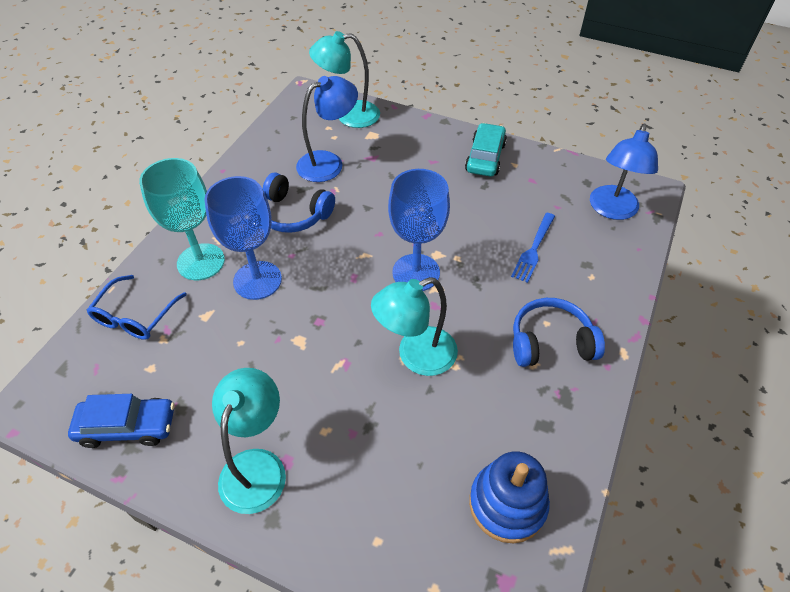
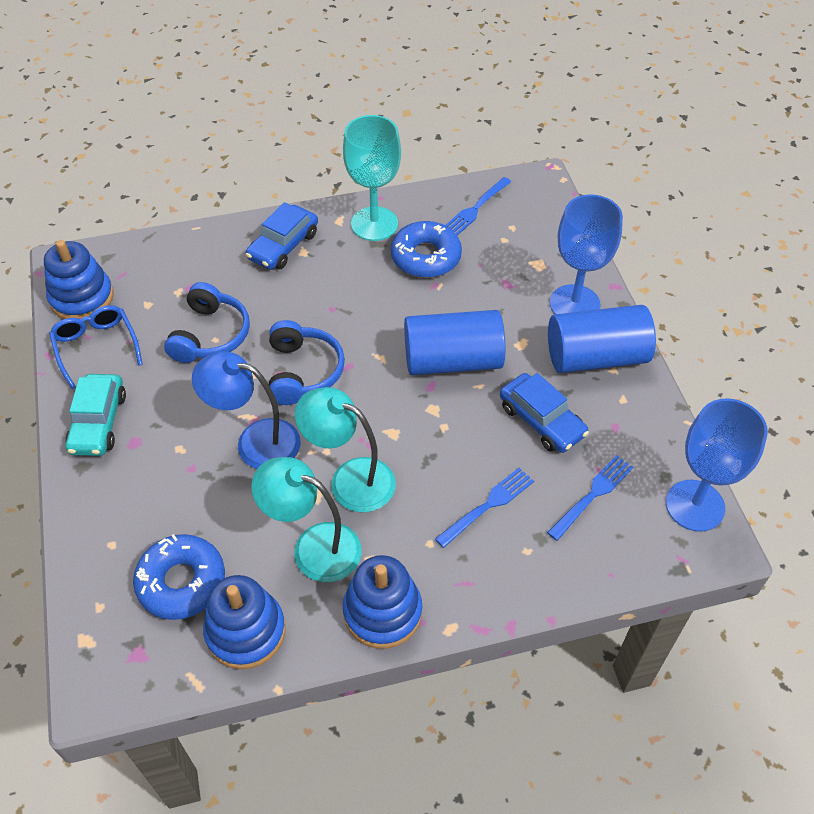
blue car: [68,394,175,448] = 1 -> [246,202,318,270] [500,373,589,453] = 2
blue cylinder: none = 0 -> [404,310,505,375] [548,305,656,373] = 2
blue donut: none = 0 -> [133,534,225,620] [391,221,462,278] = 2
blue fork: [511,213,555,283] = 1 -> [435,468,534,548] [445,177,511,236] [547,455,633,541] = 3
blue lamp: [296,76,358,182] [590,124,658,220] = 2 -> [192,352,301,469] = 1
blue stacking toy: [469,451,550,543] = 1 -> [44,240,114,319] [203,575,285,669] [343,555,422,649] = 3
turquoise lamp: [212,368,286,514] [309,31,380,128] [371,277,458,376] = 3 -> [251,457,362,582] [295,387,396,512] = 2

